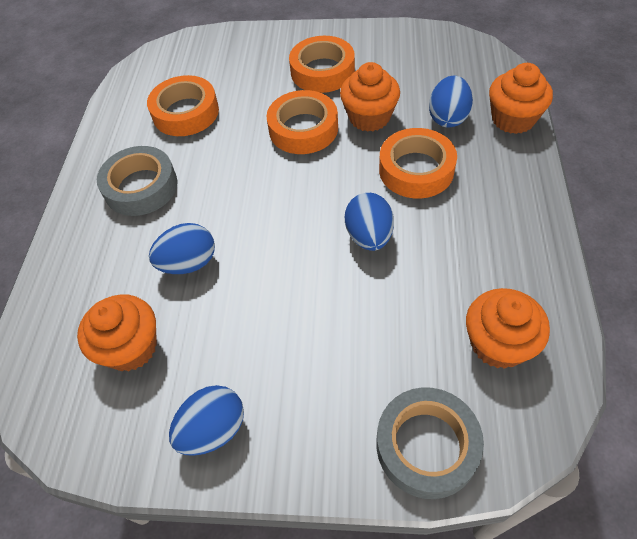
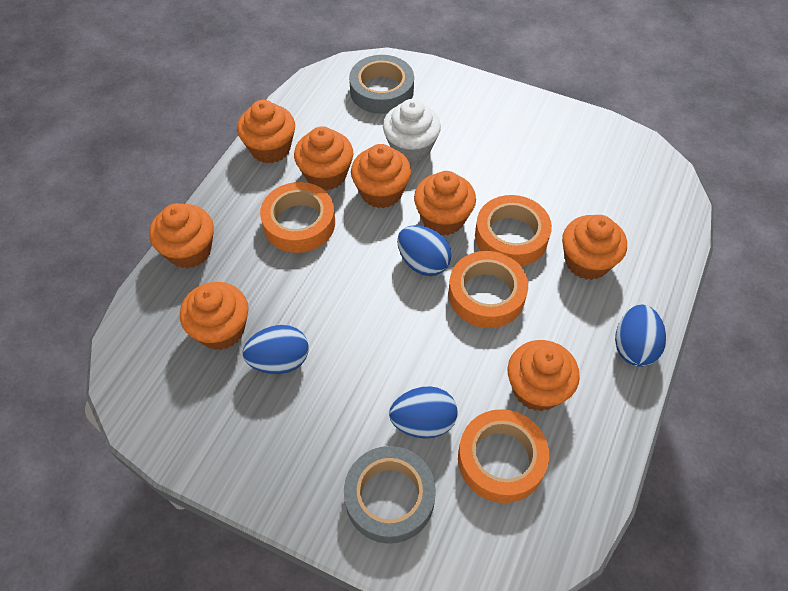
orange cupcake: [77,294,157,371] [340,62,400,132] [466,288,550,369] [489,63,553,134] = 4 -> [149,203,214,269] [180,282,249,350] [237,100,295,163] [294,126,353,190] [351,144,411,208] [414,171,476,236] [507,340,580,411] [562,215,627,280] = 8
white cupcake: none = 0 -> [383,99,441,163] = 1

